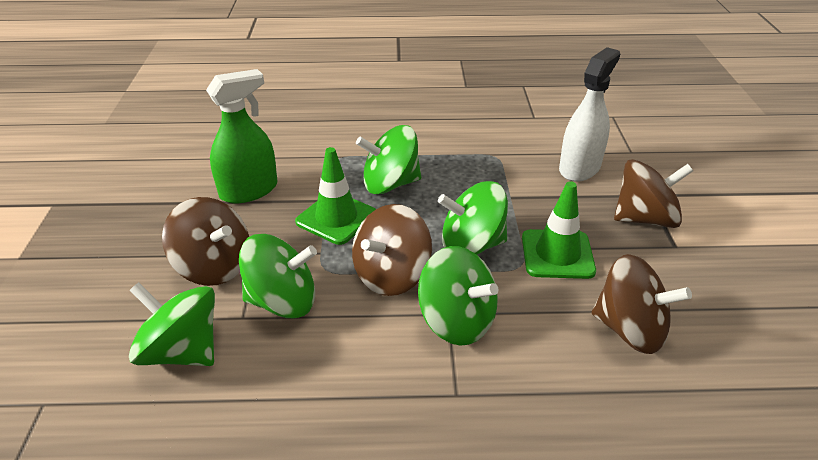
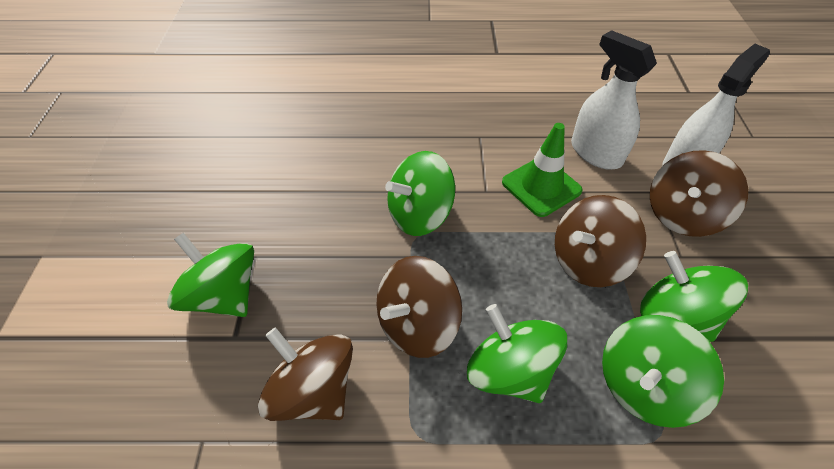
green spray bottle: [206,69,277,203] = 1 -> none = 0
green traffic cone: [295,147,376,245] [522,181,596,279] = 2 -> [502,123,583,217] = 1
white spray bottle: [559,47,620,182] = 1 -> [571,30,657,170] [662,44,770,166] = 2

